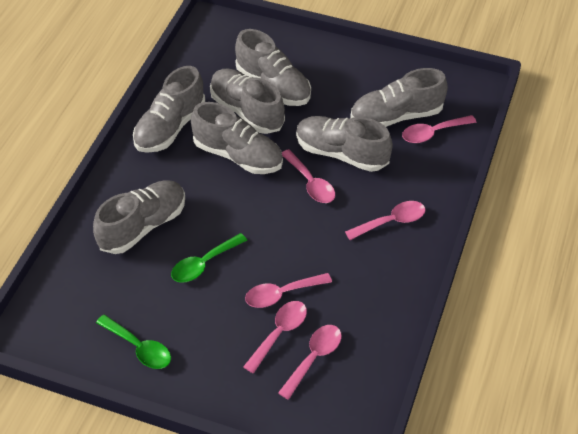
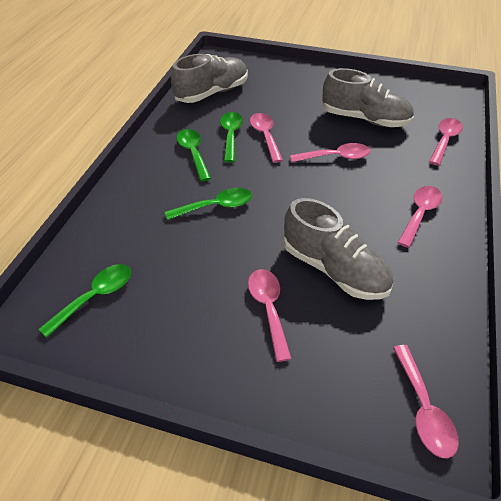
green spoon: [96,315,171,369] [171,233,247,283] = 2 -> [39,264,131,338] [165,188,252,220] [177,129,211,182] [220,112,243,163] = 4
grey shoe: [93,180,185,254] [133,66,205,153] [191,102,283,174] [210,69,285,134] [235,29,311,106] [296,116,393,172] [350,68,448,127] = 7 -> [171,54,248,103] [284,198,393,300] [322,68,414,127] = 3

